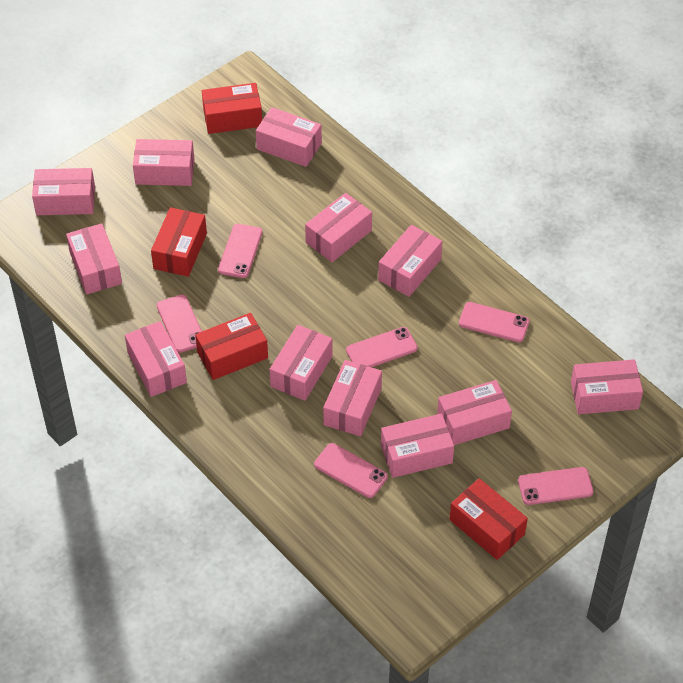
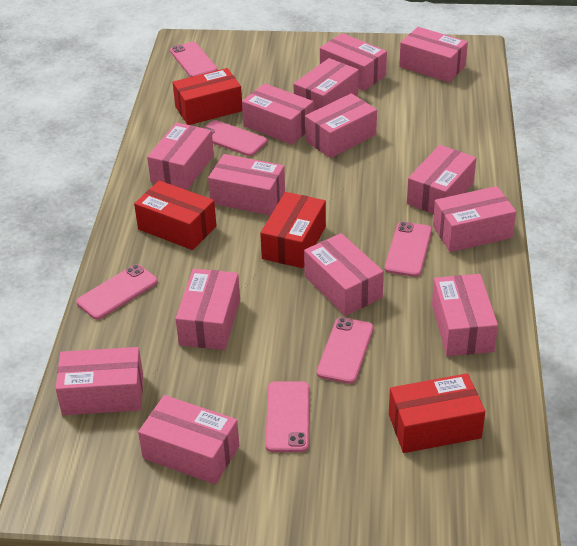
pink box: [32,168,95,215] [66,223,122,295] [125,321,187,397] [133,139,195,186] [256,107,322,167] [269,325,333,401] [305,193,372,262] [323,360,382,436] [378,225,443,297] [381,414,454,478] [437,380,512,445] [571,359,643,414] = 12 -> [56,347,143,415] [138,395,239,484] [147,122,214,190] [175,269,240,350] [208,154,285,216] [242,83,314,145] [293,58,359,111] [304,233,384,316] [305,93,377,158] [320,33,387,91] [399,27,468,82] [407,145,476,214] [432,274,498,356] [433,186,516,252] = 14

